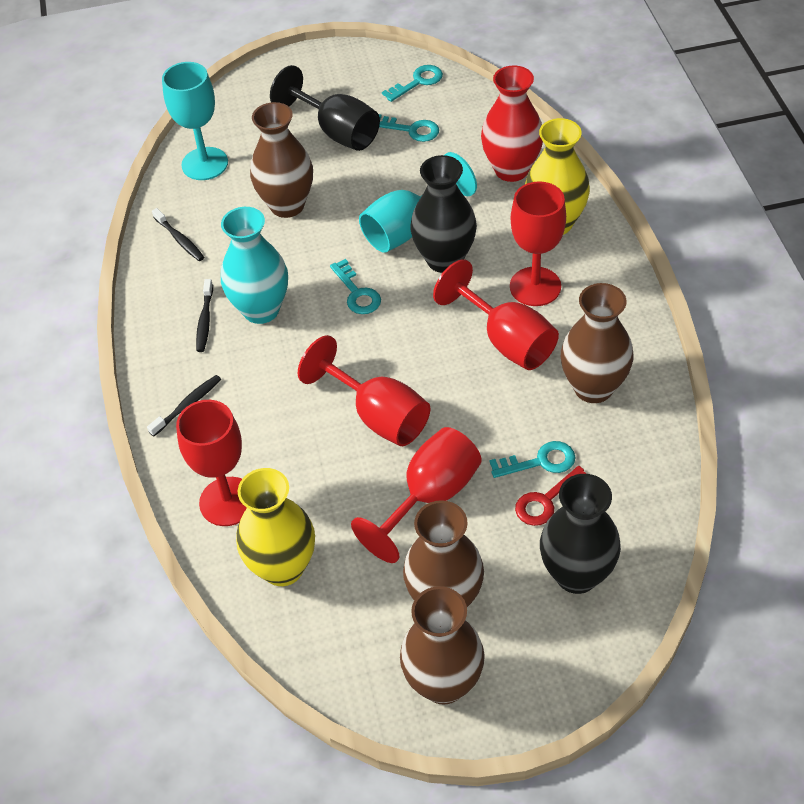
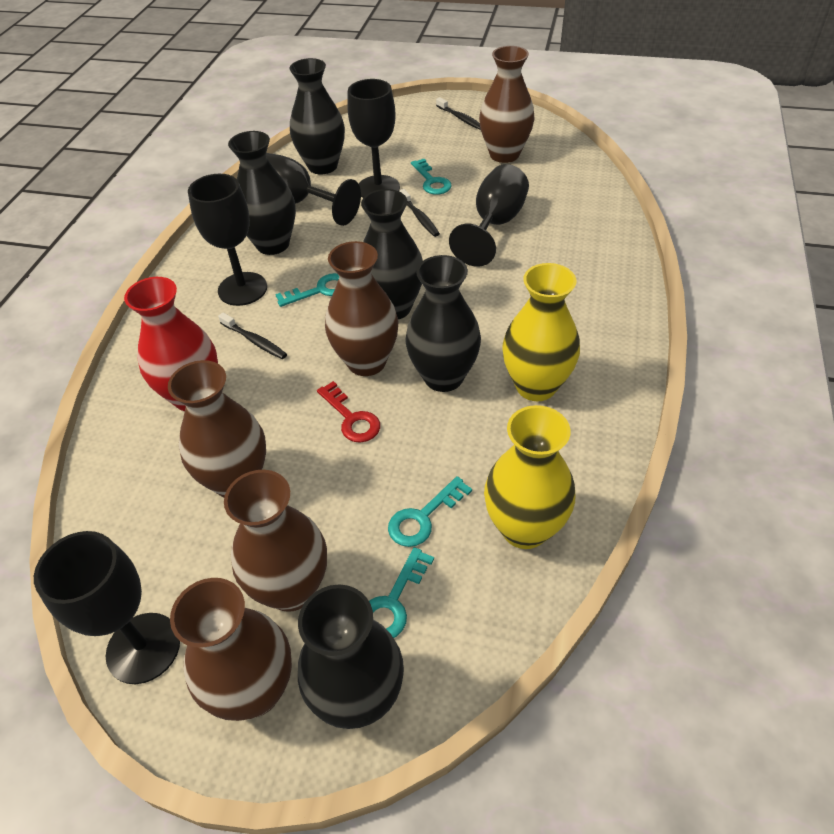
black goblet: [270,65,380,151] = 1 -> [34,531,180,684] [188,174,267,306] [266,153,361,226] [347,79,400,198] [449,164,529,267] = 5
black vase: [410,155,477,273] [540,474,621,594] = 2 -> [228,131,296,255] [289,58,345,174] [298,585,404,729] [361,189,423,319] [405,255,481,392] = 5
brown vase: [250,102,313,218] [400,586,485,705] [403,500,484,607] [561,283,633,403] = 4 -> [168,360,266,498] [170,578,292,721] [224,470,327,612] [325,241,398,376] [479,46,534,163] = 5
red goblet: [176,400,247,526] [298,335,431,446] [351,427,482,563] [433,259,559,370] [510,181,566,306] = 5 -> none = 0
turquoise goblet: [162,62,228,180] [359,152,477,253] = 2 -> none = 0
turquoise vase: [221,207,288,324] = 1 -> none = 0

